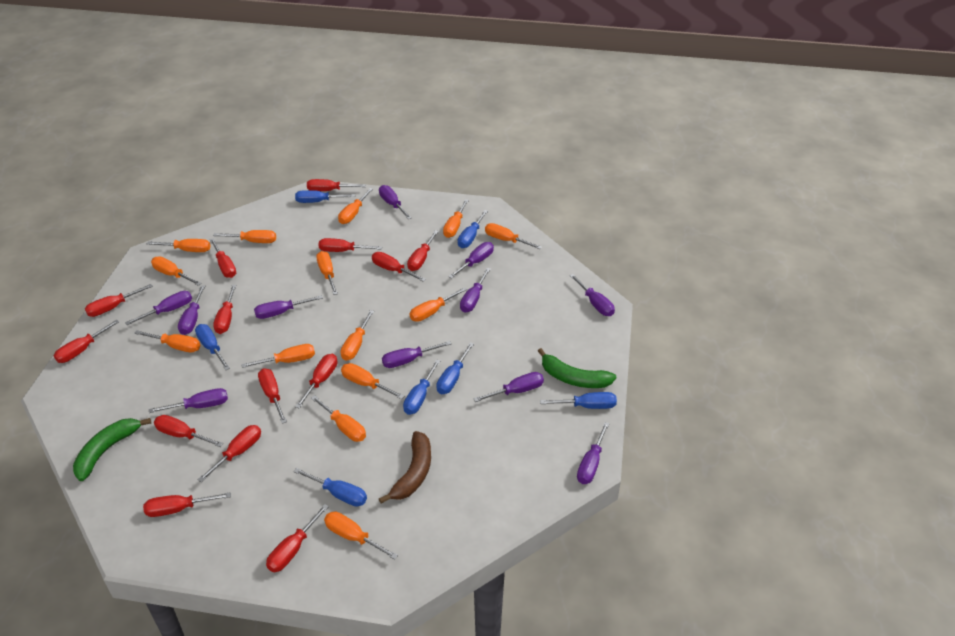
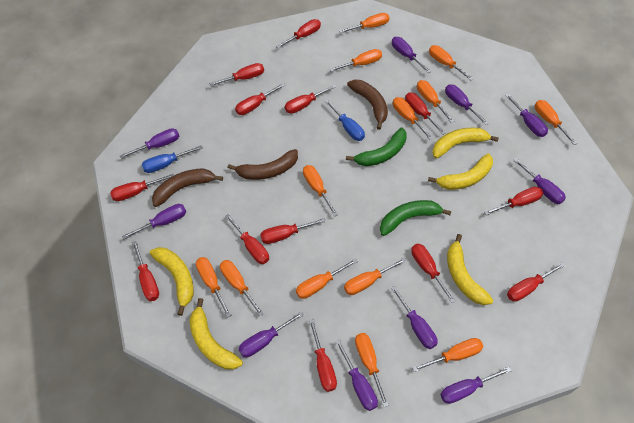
blue screwdriver: [195,324,230,370] [293,468,367,507] [295,190,355,203] [403,360,440,415] [436,342,474,394] [458,210,488,248] [540,392,617,409] = 7 -> [141,145,203,173] [325,100,365,141] = 2
brown banana: [379,431,431,504] = 1 -> [152,168,223,207] [227,149,298,180] [347,80,388,130] = 3
orange screwdriver: [134,330,201,352] [147,239,211,252] [151,256,202,286] [213,230,276,243] [241,344,315,368] [311,395,366,442] [316,251,338,295] [324,511,398,560] [338,188,373,224] [341,310,374,361] [341,363,404,399] [410,287,467,322] [443,199,469,238] [485,223,542,249] = 14 -> [196,257,232,318] [220,260,264,316] [296,258,358,299] [303,165,338,217] [330,49,382,72] [339,13,390,33] [344,258,406,295] [355,333,389,407] [393,97,433,140] [412,338,483,372] [417,80,454,123] [429,45,474,80] [535,100,577,145] = 13
purple screwdriver: [125,291,192,325] [149,388,228,413] [178,285,205,335] [254,295,323,319] [379,185,412,219] [382,341,452,368] [448,242,494,279] [460,268,491,313] [473,372,544,402] [570,274,615,316] [577,422,609,484] = 11 -> [120,128,179,159] [122,204,186,239] [239,311,304,358] [335,339,378,411] [391,286,438,349] [392,37,431,73] [440,367,511,404] [445,84,489,125] [505,94,548,137] [513,158,566,204] = 10
red screwdriver: [54,320,120,363] [85,284,153,317] [143,492,231,517] [154,415,223,447] [198,425,261,482] [210,238,236,278] [213,285,236,334] [258,368,287,424] [266,504,329,572] [295,354,337,409] [307,179,366,191] [319,238,382,252] [372,252,426,282] [407,230,439,271] = 14 -> [110,173,174,201] [132,241,159,301] [209,63,264,87] [225,214,269,264] [235,83,285,115] [260,218,326,244] [276,19,321,49] [285,84,337,114] [309,319,337,392] [405,93,446,135] [411,244,455,303] [484,187,543,215] [507,262,565,302] = 13
yellow banana: none = 0 -> [149,247,194,316] [189,298,243,370] [428,153,493,190] [432,128,499,158] [447,234,493,305] = 5

